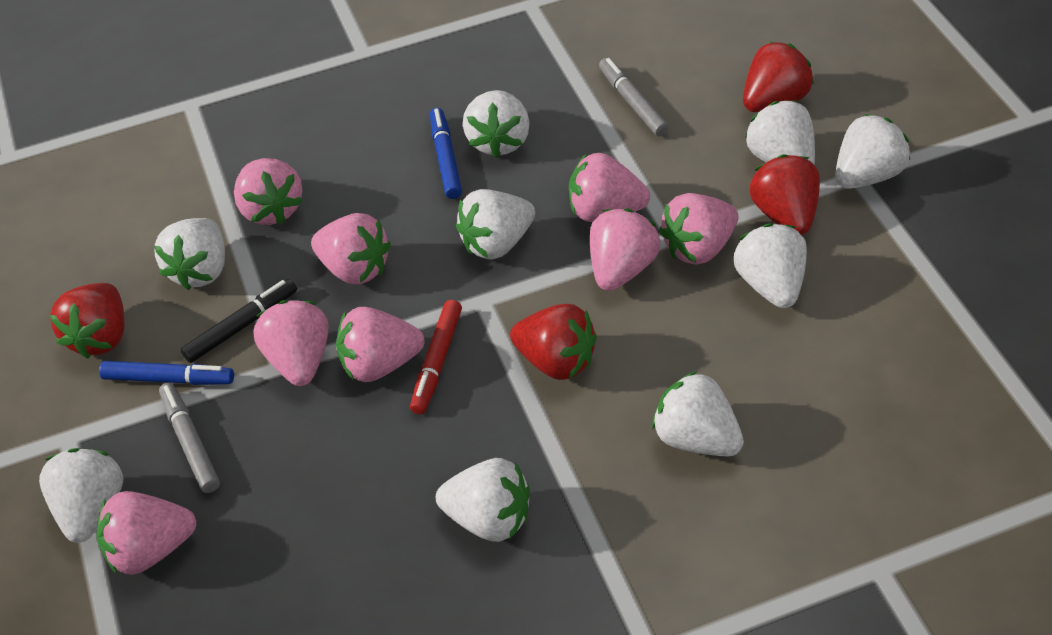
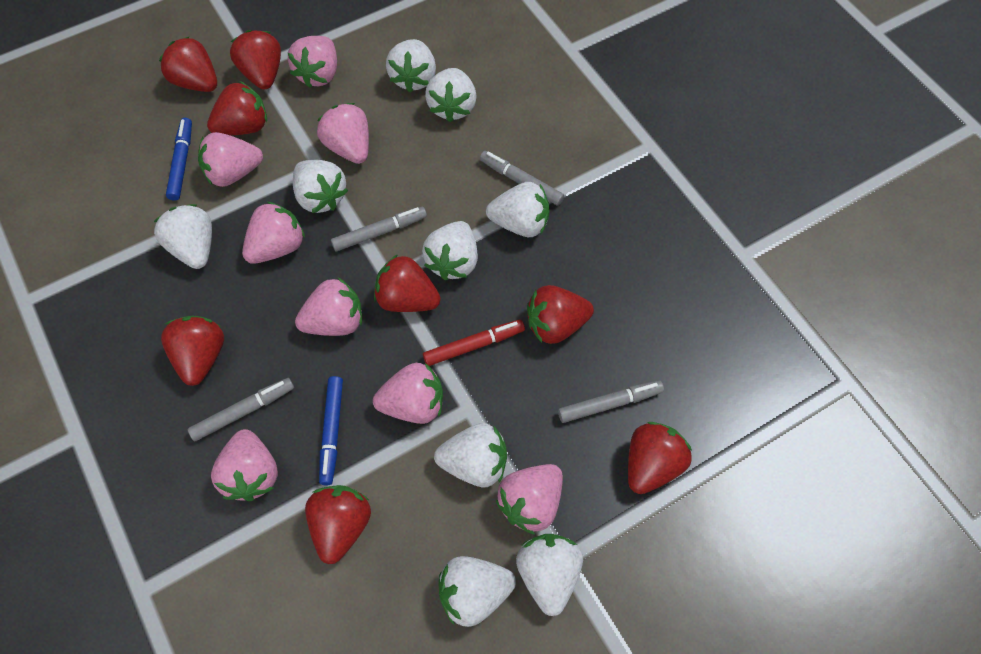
black marker: [181,279,297,363] = 1 -> none = 0
grey marker: [159,383,220,493] [599,58,669,136] = 2 -> [188,378,294,441] [331,207,427,251] [480,151,564,206] [558,380,664,423] = 4
red strawberry: [49,283,124,359] [510,304,597,380] [743,41,814,112] [750,154,820,235] = 4 -> [159,36,217,92] [161,316,224,386] [207,81,267,136] [230,30,281,89] [305,485,371,564] [374,254,441,312] [527,285,594,344] [628,422,692,494] = 8

